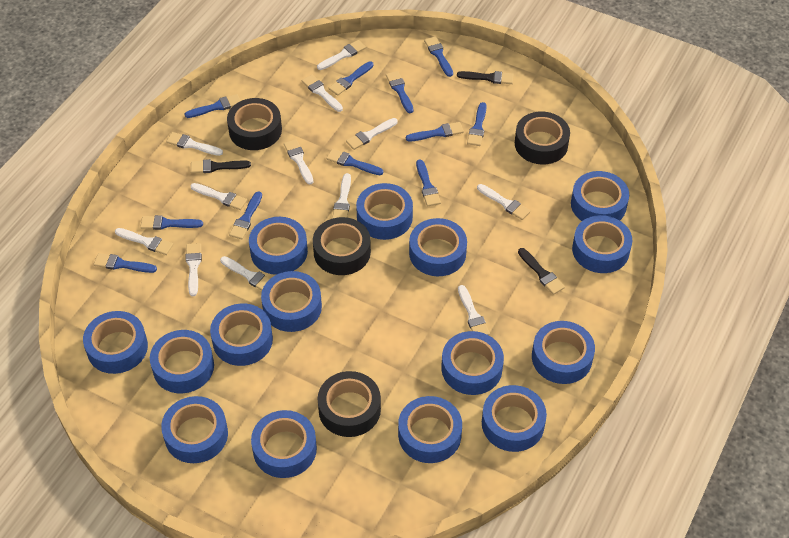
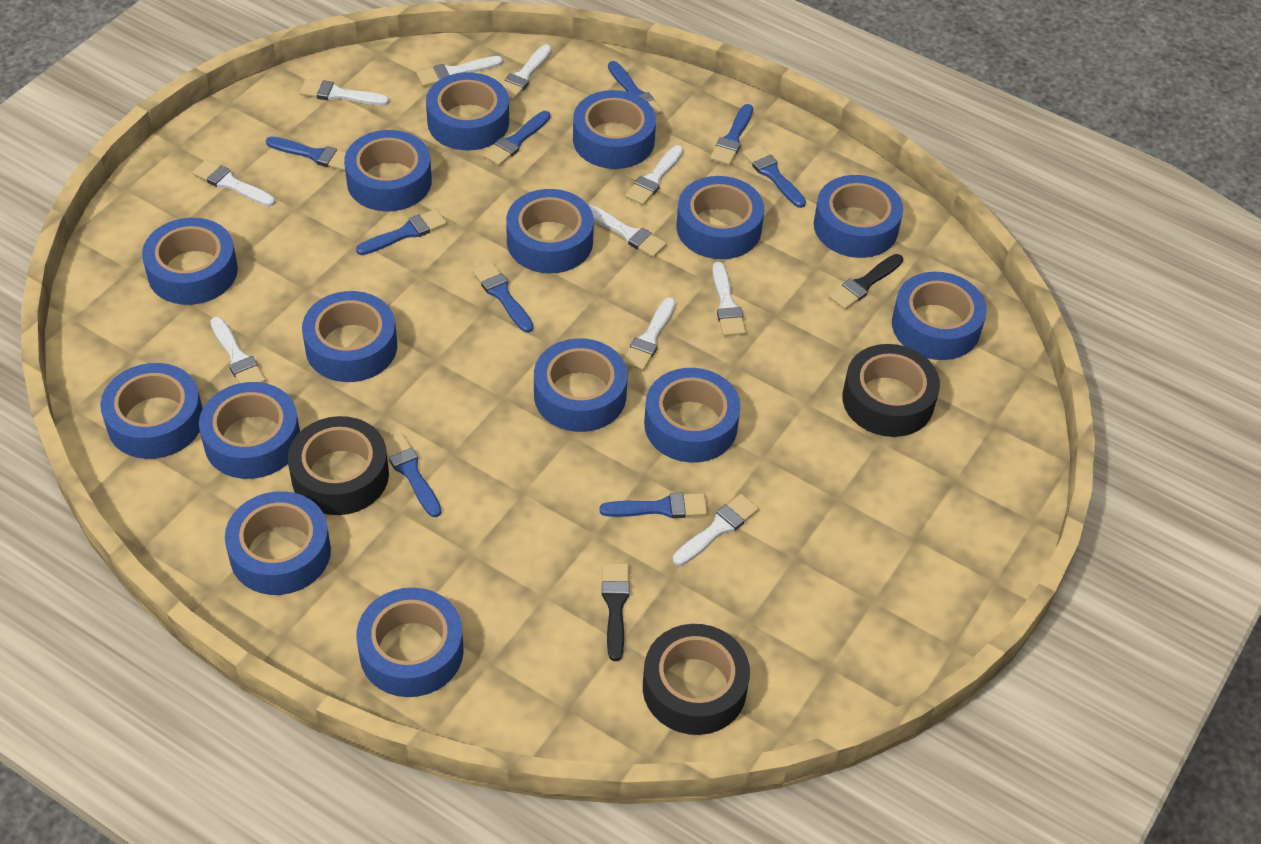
black brush: [191,159,251,173] [457,71,514,84] [518,248,565,295] = 3 -> [602,563,630,661] [829,254,903,310] = 2
black tape: [227,98,282,150] [313,217,371,275] [318,371,381,437] [515,112,570,164] = 4 -> [288,416,389,515] [643,624,750,735] [842,344,940,437] = 3
blue brush: [94,253,157,273] [140,215,203,230] [185,94,241,118] [229,191,262,240] [326,149,383,175] [328,61,373,96] [386,71,414,113] [406,122,464,141] [416,159,441,207] [424,36,453,77] [467,102,487,146] = 11 -> [266,137,346,171] [356,209,447,255] [384,434,441,517] [472,262,533,333] [483,111,551,166] [600,493,707,518] [608,61,662,115] [710,104,753,165] [743,145,806,208] = 9
white brush: [115,228,173,255] [166,132,223,156] [185,243,202,296] [190,183,247,210] [220,256,270,291] [284,139,313,185] [302,75,343,112] [317,40,366,70] [332,173,351,219] [346,118,398,150] [458,285,490,335] [477,184,531,220] = 12 -> [192,160,275,206] [210,317,266,383] [300,79,389,105] [416,56,503,87] [502,44,552,100] [588,205,667,258] [623,298,676,371] [625,145,683,205] [673,494,759,566] [712,262,746,336] = 10

